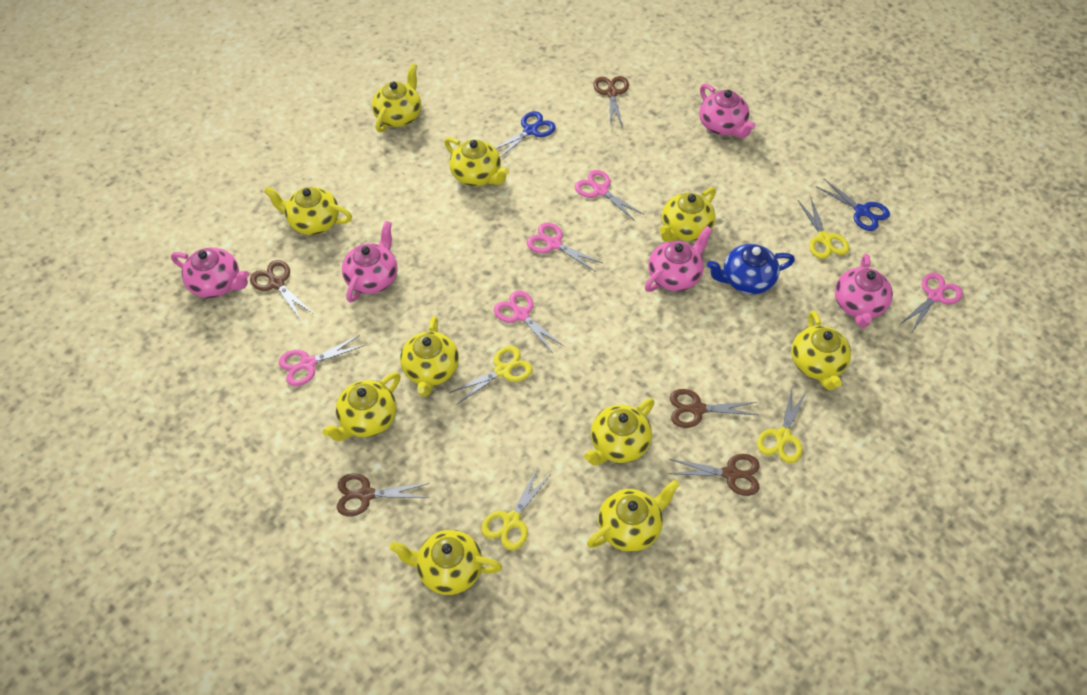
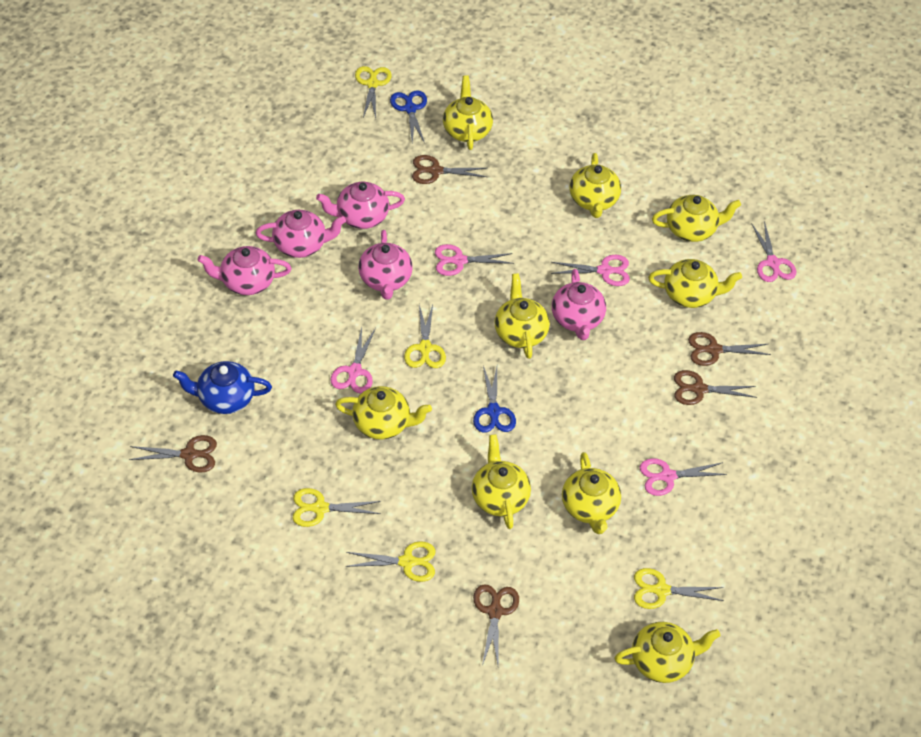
yellow scissors: [449,346,533,404] [481,467,552,550] [757,385,807,463] [798,198,849,259] = 4 -> [293,488,381,527] [345,541,435,582] [355,66,392,118] [404,304,446,368] [634,568,724,609] = 5
yellow teapot: [264,187,352,235] [322,372,401,441] [372,63,421,132] [389,530,502,595] [400,316,459,397] [444,137,510,186] [584,398,655,465] [587,480,680,552] [659,187,716,242] [791,310,851,390] = 10 -> [335,386,432,440] [443,75,493,150] [472,434,531,529] [494,273,550,359] [562,452,621,534] [569,153,621,218] [615,622,720,683] [648,259,742,308] [652,195,741,242] = 9

